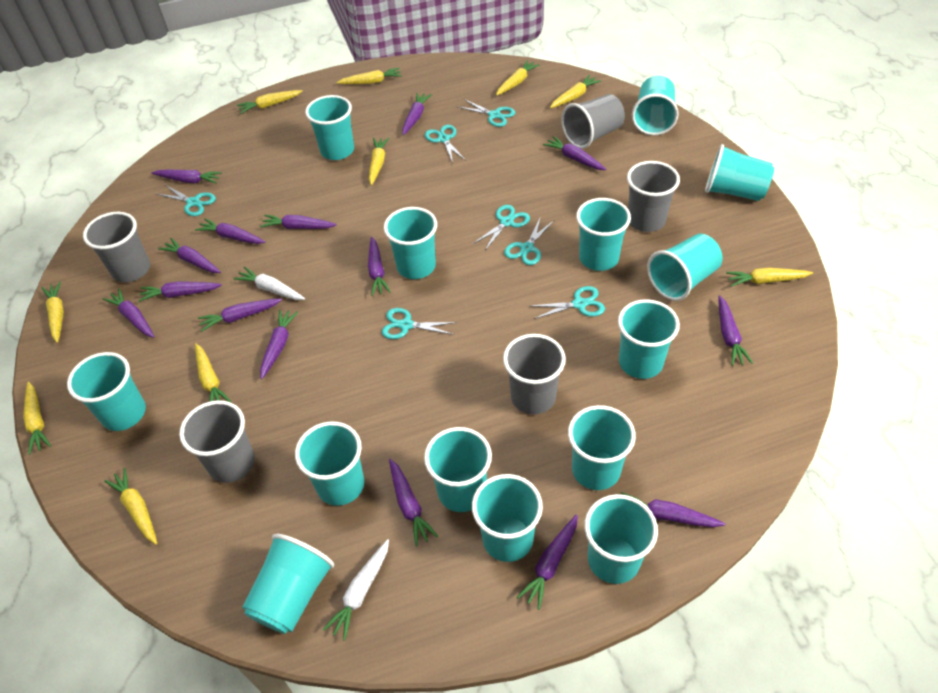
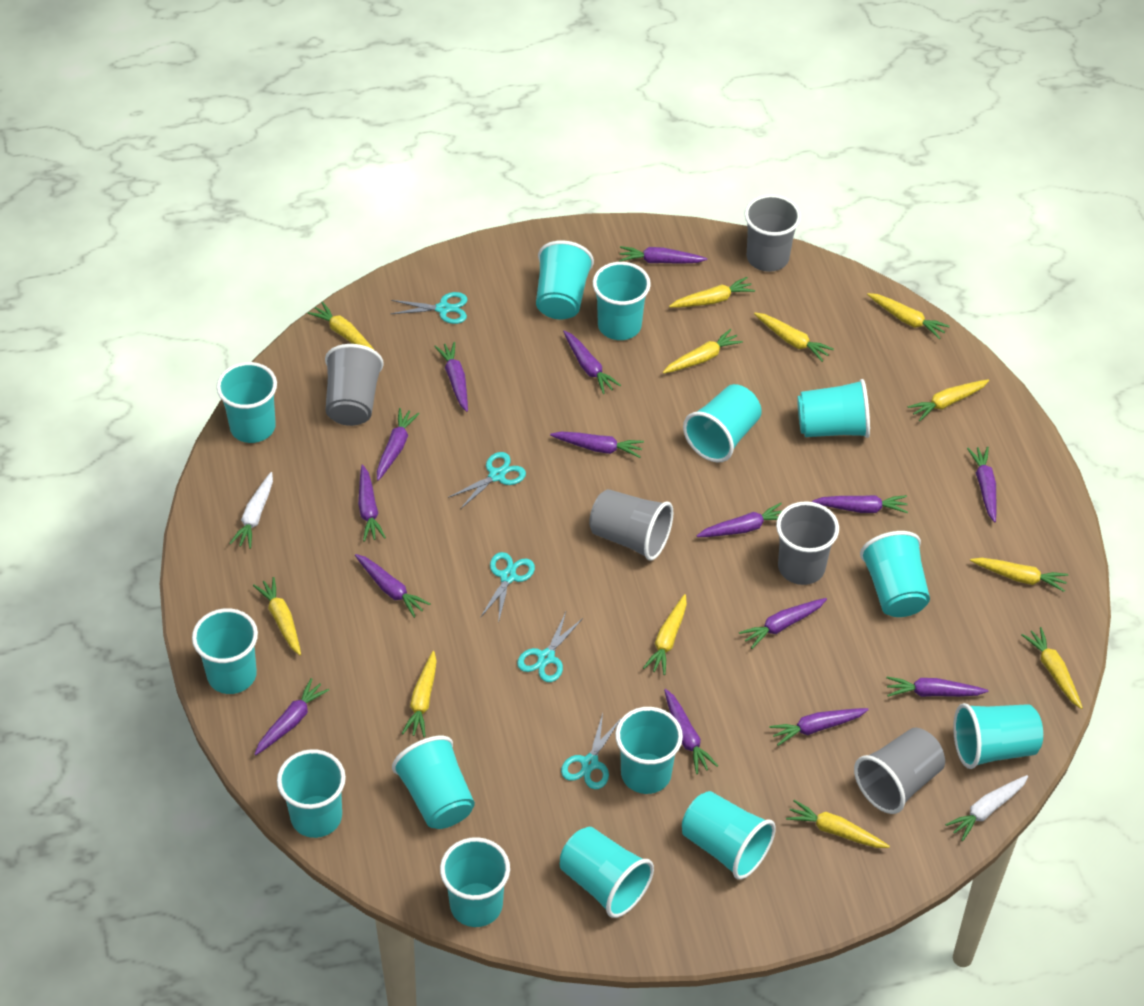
turquoise scissors: [157,185,216,216] [382,308,457,339] [425,125,465,163] [458,99,515,127] [473,205,530,250] [504,216,554,265] [531,286,605,319] = 7 -> [391,292,467,324] [448,452,526,509] [480,552,535,623] [517,612,583,682] [561,713,621,789] = 5
yellow carrot: [23,382,51,455] [42,282,64,343] [104,468,157,545] [195,343,231,402] [237,90,303,114] [337,68,402,84] [369,138,389,185] [496,60,540,96] [550,75,601,108] [726,268,813,287] = 10 -> [253,577,301,655] [308,302,374,350] [402,651,437,737] [643,594,687,675] [663,329,743,374] [669,277,755,308] [754,313,834,362] [786,800,890,848] [867,293,950,339] [908,379,989,421] [970,558,1068,592] [1021,627,1083,709] = 12

